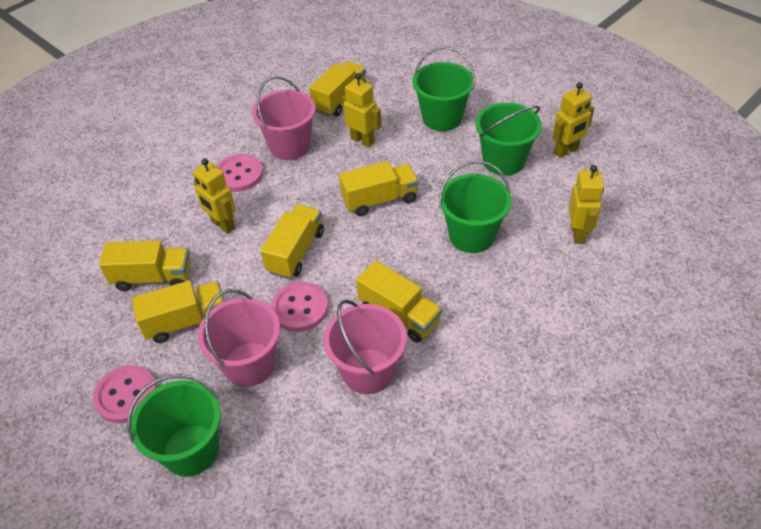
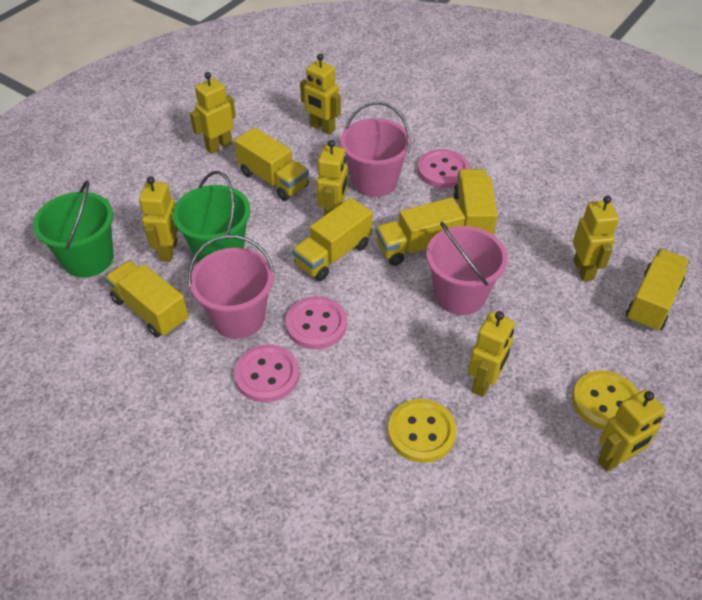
green bucket: [127,374,221,477] [413,47,475,131] [439,161,512,253] [475,103,542,176] = 4 -> [33,180,114,278] [173,171,251,262] = 2
yellow button: none = 0 -> [388,399,457,463] [572,370,639,430] = 2
yellow robot: [193,158,236,234] [342,73,381,147] [553,82,594,158] [569,165,604,243] = 4 -> [139,176,178,262] [190,72,236,154] [300,54,341,135] [317,140,347,216] [468,311,515,397] [573,196,619,281] [598,390,665,472] = 7

